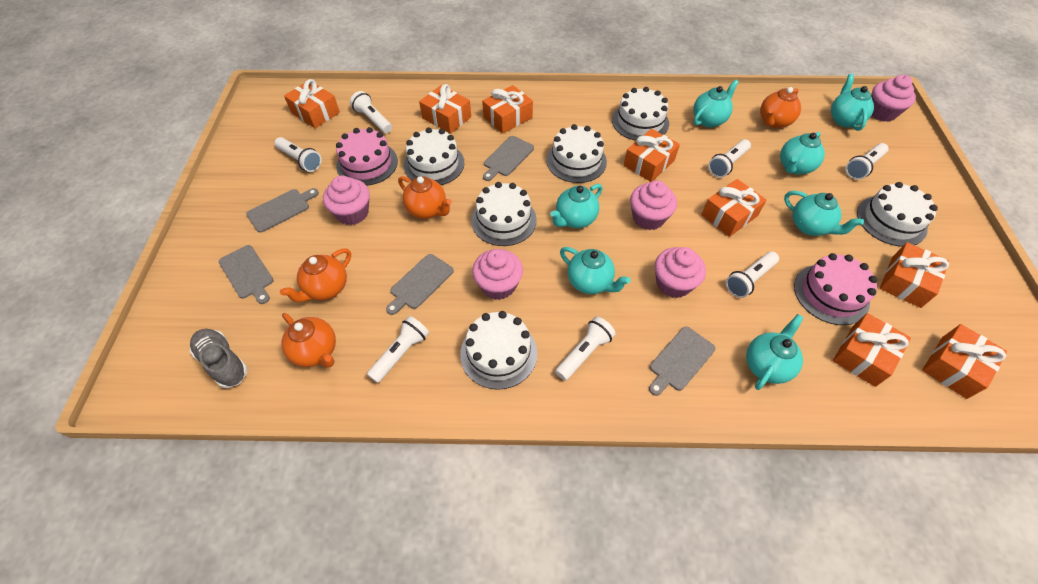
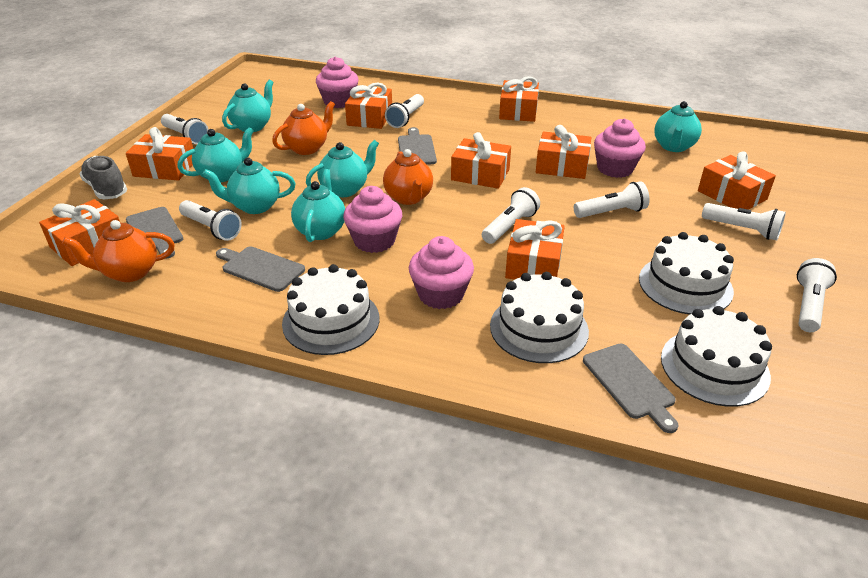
grey cutting board: [219,245,274,304] [246,188,319,233] [386,254,454,315] [483,136,534,181] [649,327,716,396] = 5 -> [126,207,183,259] [216,247,305,292] [398,127,437,165] [583,344,679,433] = 4
orange teapot: [280,249,351,302] [281,313,336,368] [398,176,452,219] [760,87,801,128] = 4 -> [62,220,175,282] [272,101,335,155] [383,149,433,205] = 3
pink cake: [336,127,398,186] [794,253,878,325] = 2 -> none = 0
pink cupcake: [323,175,370,225] [472,249,523,300] [630,180,677,230] [655,247,706,298] [871,75,916,122] = 5 -> [316,57,359,108] [343,186,402,253] [409,236,474,309] [594,118,646,178] = 4
turquoise teapot: [550,184,602,228] [560,247,630,294] [693,79,739,128] [746,314,804,390] [780,132,825,175] [784,191,864,236] [831,74,874,131] = 7 -> [177,127,254,182] [202,158,296,214] [222,80,274,132] [291,169,345,242] [306,140,379,197] [654,101,702,152] = 6
white cake: [404,127,464,185] [460,311,537,390] [471,182,537,246] [546,124,607,183] [612,87,669,141] [857,182,938,247] = 6 -> [282,264,380,355] [490,272,589,363] [639,232,734,315] [661,306,772,407] = 4

